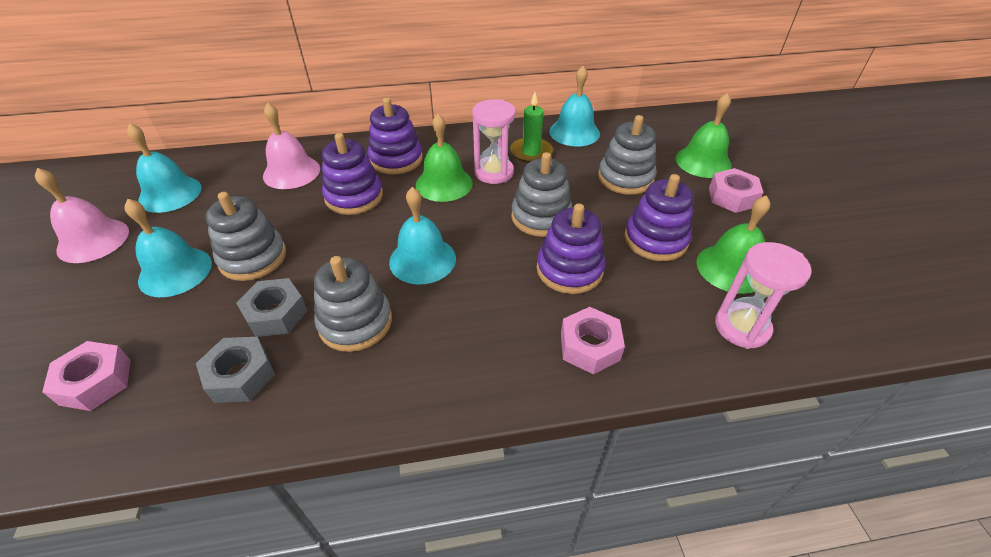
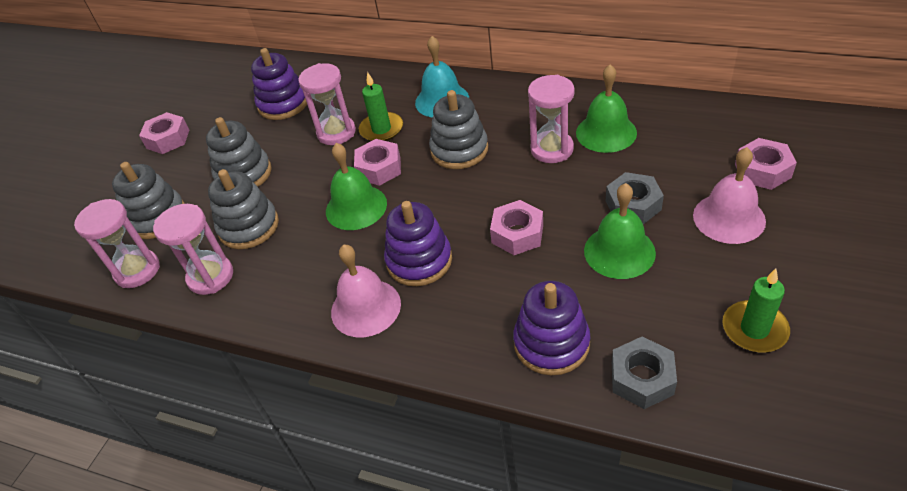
green candle: [510,92,553,163] = 1 -> [359,72,403,141] [722,269,790,352] = 2
pink hourglass: [472,99,516,184] [715,242,812,349] = 2 -> [74,199,160,288] [153,204,233,295] [298,63,356,145] [528,75,575,163] = 4
pink nut: [42,341,131,411] [561,307,625,375] [709,168,763,213] = 3 -> [139,112,189,154] [354,139,401,186] [490,200,543,255] [735,138,797,190] = 4
purple stacking toy: [322,133,383,215] [368,97,423,175] [537,203,605,294] [624,174,693,261] = 4 -> [251,48,307,120] [384,201,452,286] [513,281,590,375] = 3
turquoise bell: [124,199,212,297] [127,123,202,213] [389,187,456,284] [549,66,600,146] = 4 -> [415,36,469,117] = 1

